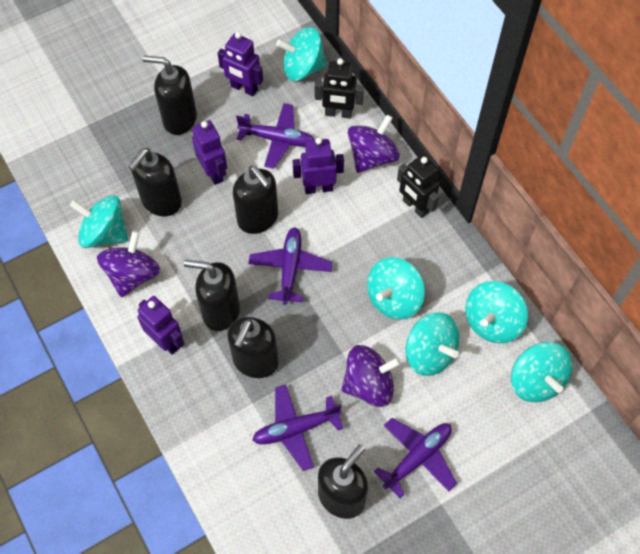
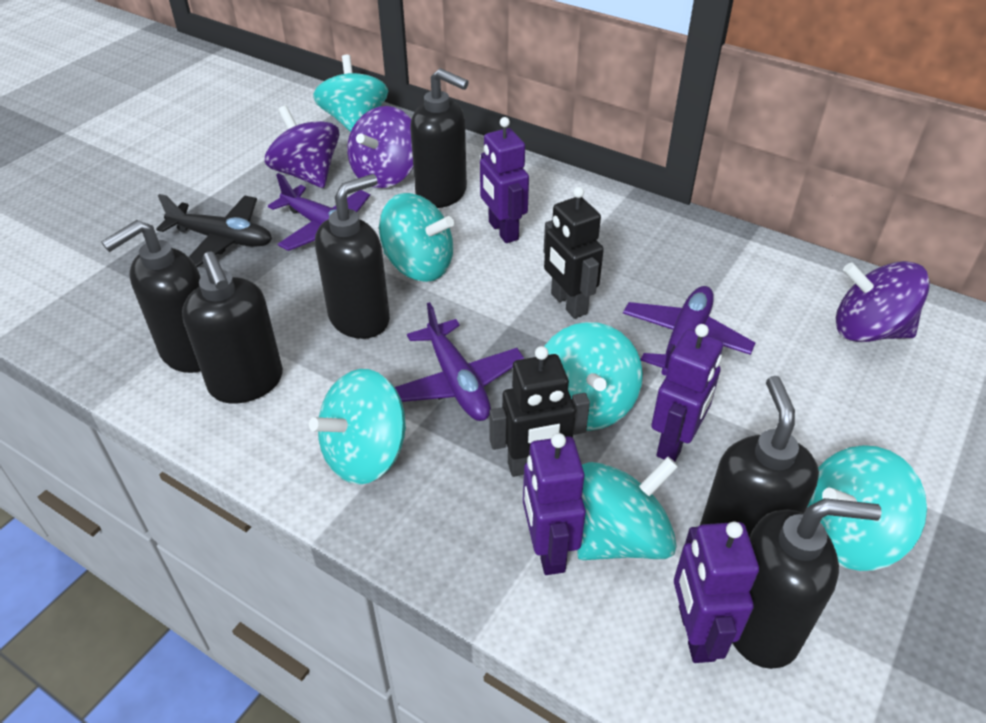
black plane: none = 0 -> [156,194,272,267] = 1
purple plane: [236,103,314,169] [248,227,332,305] [253,384,343,471] [374,418,457,498] = 4 -> [268,173,370,251] [395,302,525,421] [623,286,755,376] = 3

